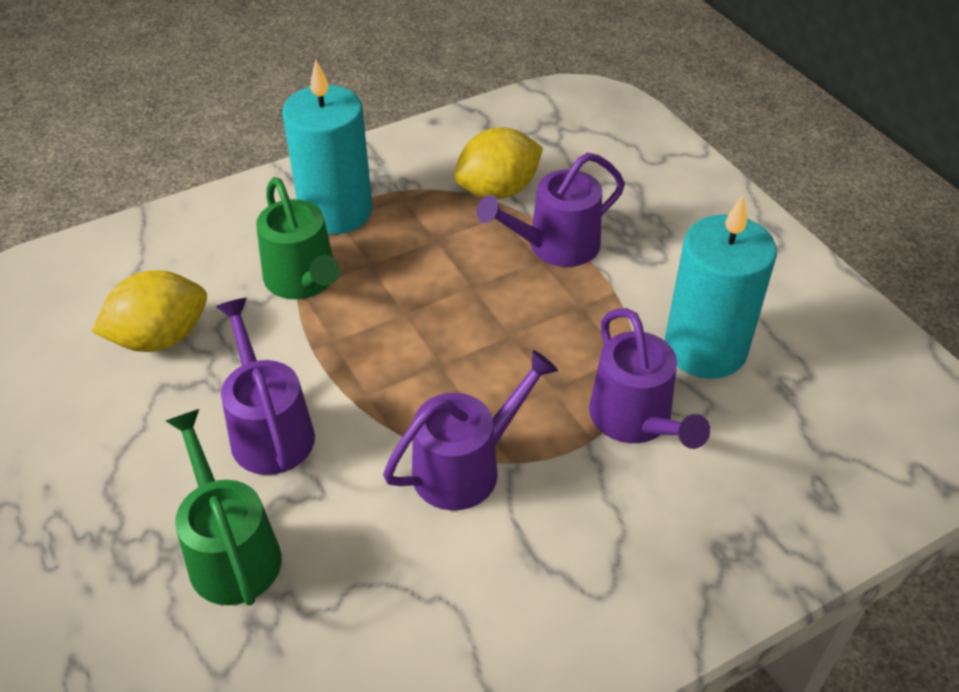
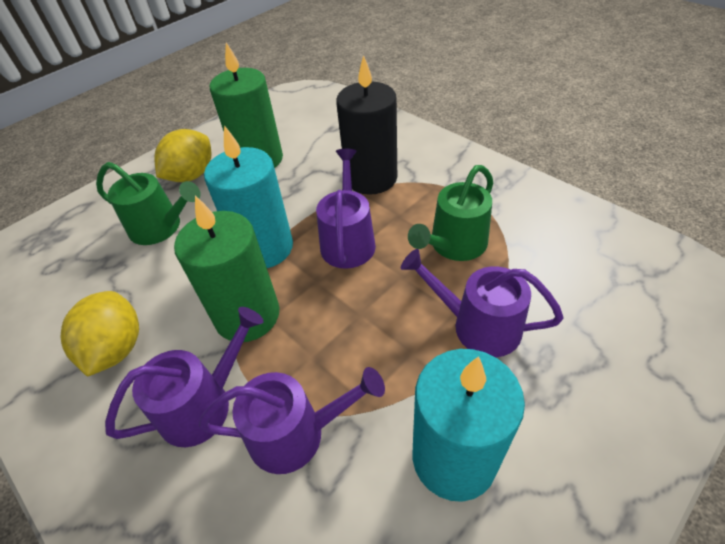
black candle: none = 0 -> [336,55,397,195] = 1
green candle: none = 0 -> [174,195,280,342] [210,43,283,168] = 2

